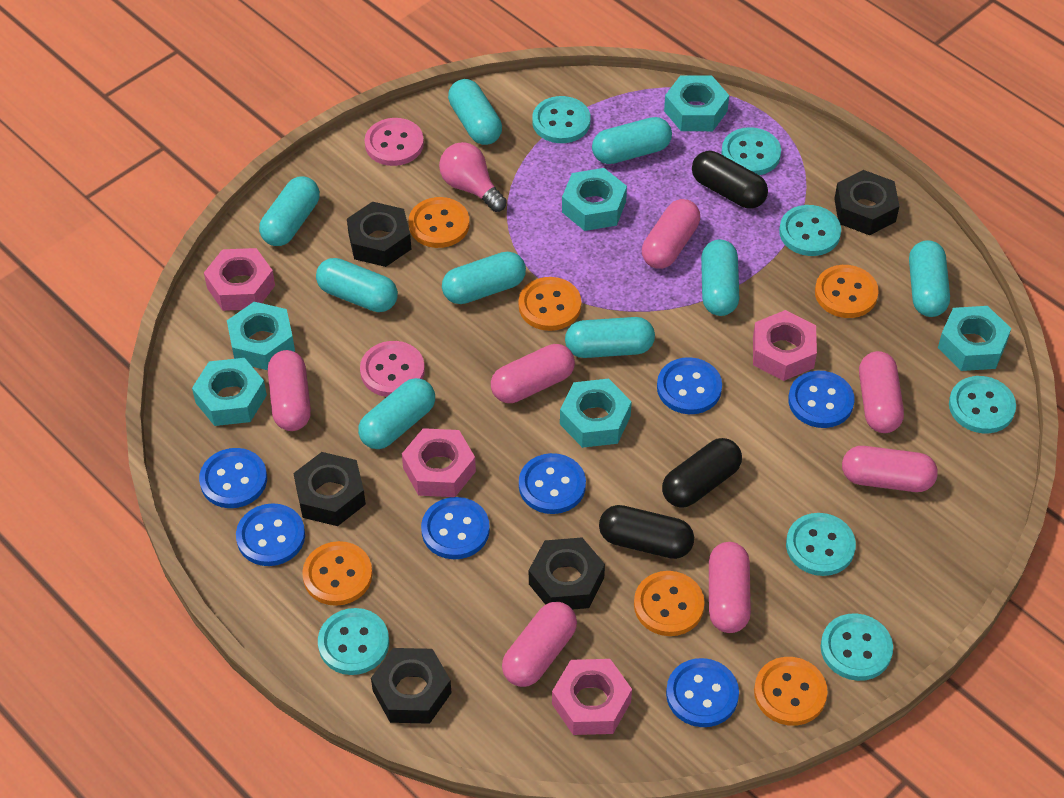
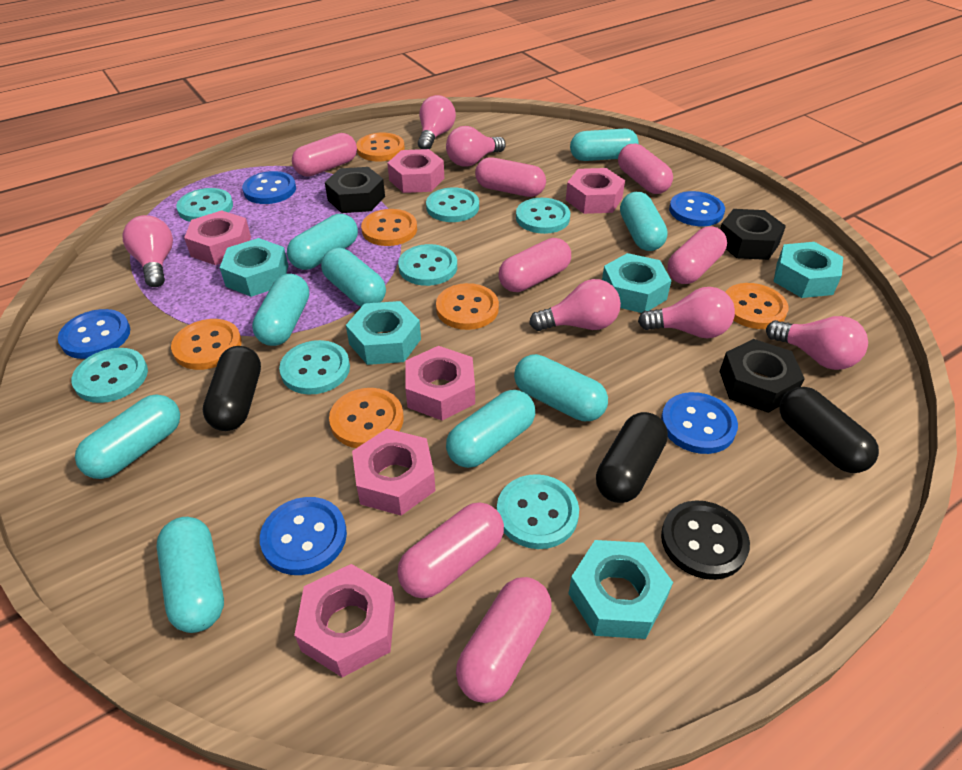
black button: none = 0 -> [661,500,750,580] = 1
black nut: [293,452,366,526] [347,202,411,267] [371,648,452,724] [529,537,605,610] [834,170,899,235] = 5 -> [325,167,385,213] [719,339,805,413] [720,209,786,260] = 3
blue button: [199,448,267,508] [236,503,305,566] [421,497,490,559] [519,453,586,514] [657,357,722,414] [666,658,739,727] [788,370,855,428] = 7 -> [58,309,130,359] [242,171,296,204] [260,497,347,575] [661,392,738,454] [669,191,725,226] = 5
pink button: [360,341,425,397] [365,118,424,166] = 2 -> none = 0
pink light bulb: [439,142,507,212] = 1 -> [123,215,173,287] [418,95,456,150] [446,126,506,167] [529,279,621,331] [638,287,735,338] [766,316,868,370] = 6
pink nut: [204,248,275,311] [402,428,476,497] [552,659,632,735] [753,310,817,381] = 4 -> [184,210,251,265] [294,564,395,678] [352,429,436,516] [387,149,444,193] [405,346,475,421] [566,168,625,214] = 6
turquoise nut: [192,358,267,426] [227,302,295,370] [560,379,632,448] [562,168,627,231] [664,75,729,131] [938,306,1011,371] = 6 -> [220,238,288,297] [346,301,421,365] [568,540,673,639] [602,253,672,313] [773,242,843,298] = 5

